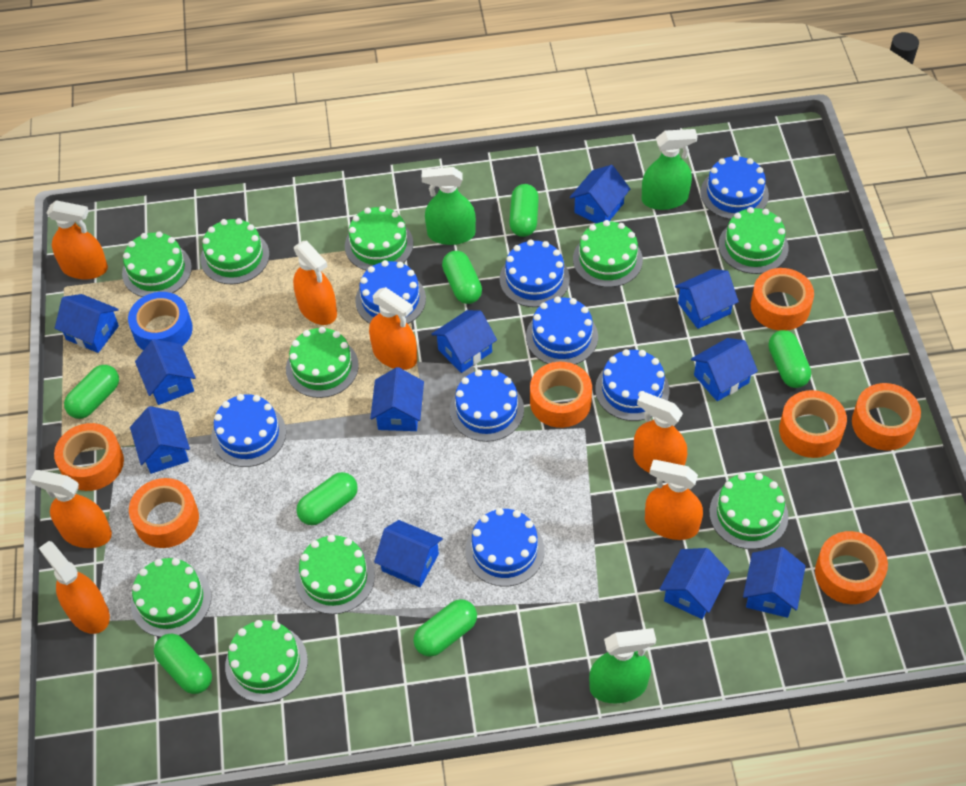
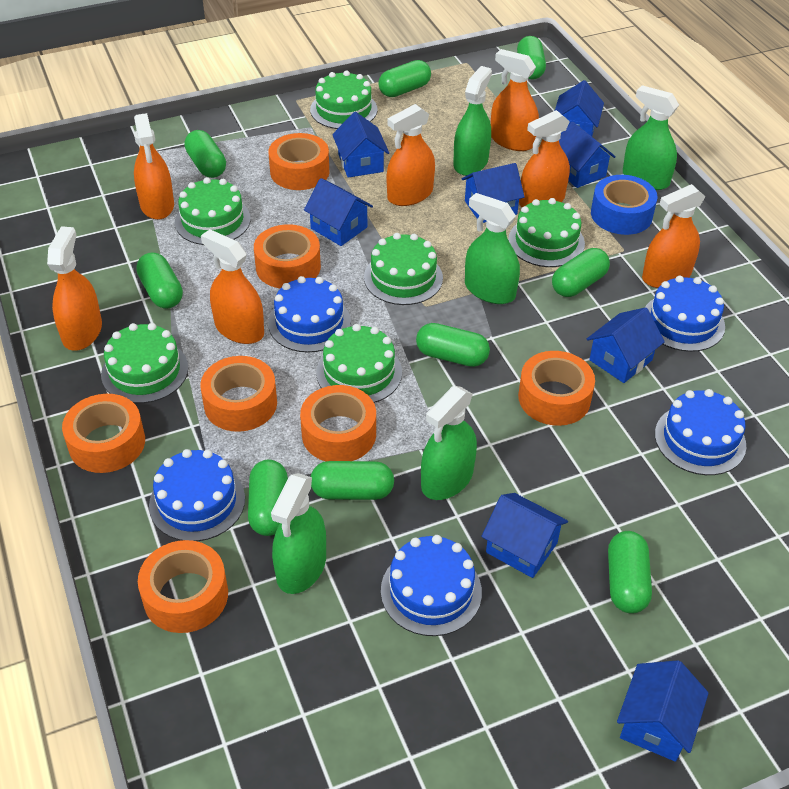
blue cake: [211,394,286,467] [355,260,426,324] [450,369,524,442] [466,508,544,586] [500,239,570,307] [526,296,598,364] [595,349,670,421] [701,155,769,220] = 8 -> [149,449,245,541] [268,276,351,353] [381,535,482,636] [646,276,725,352] [655,389,746,475] = 5
blue house: [55,294,119,353] [130,406,190,474] [135,339,196,405] [370,367,424,431] [374,520,443,587] [432,310,497,373] [569,165,630,223] [659,548,730,619] [675,269,739,329] [691,338,758,401] [743,547,806,618] = 11 -> [304,178,373,246] [332,112,389,178] [462,163,525,223] [481,493,568,578] [555,80,604,136] [559,122,616,188] [587,307,665,383] [617,660,709,762] = 8
green cake: [122,231,192,297] [131,558,211,637] [200,218,269,284] [225,620,308,703] [286,327,359,398] [295,535,375,614] [345,206,413,271] [573,220,643,287] [709,473,788,549] [718,207,789,274] = 10 -> [101,323,188,403] [175,177,251,245] [310,70,377,129] [316,324,402,403] [364,233,443,305] [508,198,585,267] = 6
green capsule: [64,365,119,419] [154,634,212,694] [296,472,358,525] [413,599,477,657] [442,251,482,304] [509,184,539,237] [768,330,811,388] = 7 -> [136,252,183,309] [184,130,226,178] [248,460,288,536] [311,461,394,500] [378,60,431,97] [416,323,490,367] [517,36,546,80] [552,248,610,297] [608,531,652,613] = 9
green spray bottle: [422,167,476,245] [589,628,656,703] [642,129,698,210] = 3 -> [271,473,326,594] [421,386,477,500] [453,66,492,176] [465,193,520,304] [623,85,679,190] = 5

